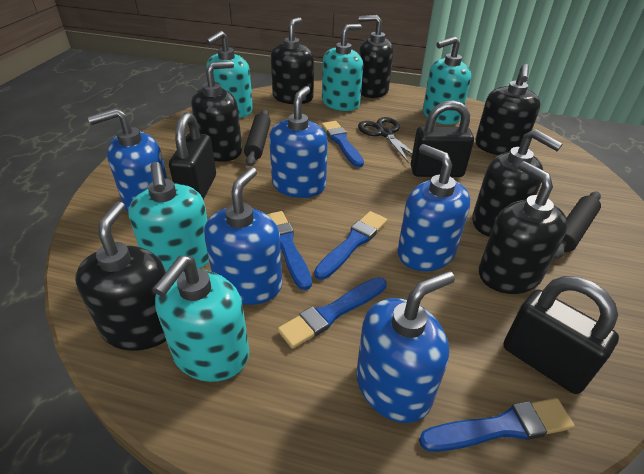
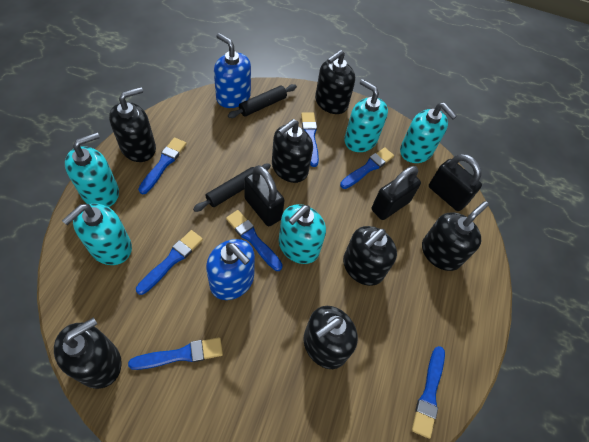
black scissors: [358,117,413,163] = 1 -> none = 0
blue brush: [267,211,312,290] [278,277,387,349] [314,211,387,280] [322,121,364,167] [419,398,575,452] = 5 -> [128,337,223,370] [136,230,203,295] [138,138,186,194] [226,210,283,271] [301,113,319,167] [340,147,394,189] [412,346,445,439] = 7
blue soap dispenser: [88,108,168,212] [204,167,282,305] [269,86,328,198] [357,271,455,423] [397,144,470,271] = 5 -> [206,239,255,300] [214,33,251,108] = 2

